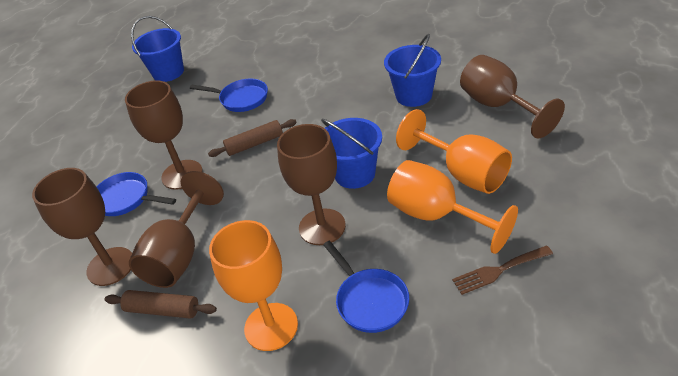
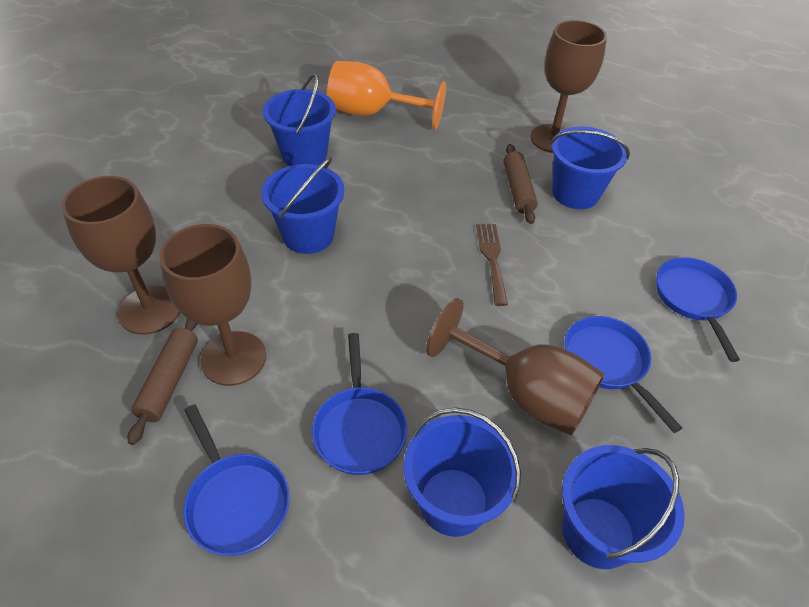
blue bucket: [131,16,184,82] [321,118,382,189] [384,34,441,107] = 3 -> [261,157,344,254] [263,73,336,166] [404,407,521,537] [550,126,630,209] [562,445,685,569] = 5
blue pan: [96,172,176,216] [190,79,268,112] [323,241,409,333] = 3 -> [183,404,290,556] [312,333,408,475] [565,316,682,433] [656,257,740,362] = 4
brown goblet: [32,168,132,286] [125,80,203,190] [129,171,224,288] [277,124,346,245] [460,55,565,138] = 5 -> [61,176,180,335] [159,224,266,386] [426,298,605,436] [530,20,607,153] = 4
orange goblet: [209,220,298,351] [387,160,518,254] [396,109,512,194] = 3 -> [327,61,446,130] = 1

